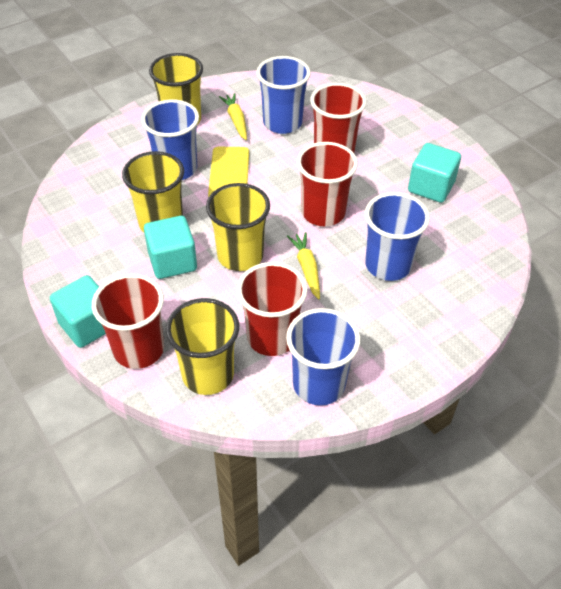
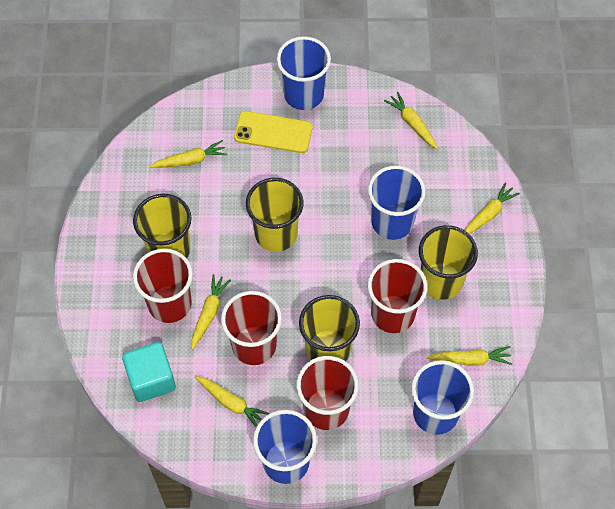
turquoise cube: [50,275,106,348] [144,216,197,279] [408,143,461,203] = 3 -> [122,342,176,402] = 1
yellow carrot: [219,93,247,140] [287,232,320,300] = 2 -> [150,140,227,168] [191,274,231,349] [195,376,270,427] [384,92,438,149] [427,346,512,366] [464,182,520,234] = 6

